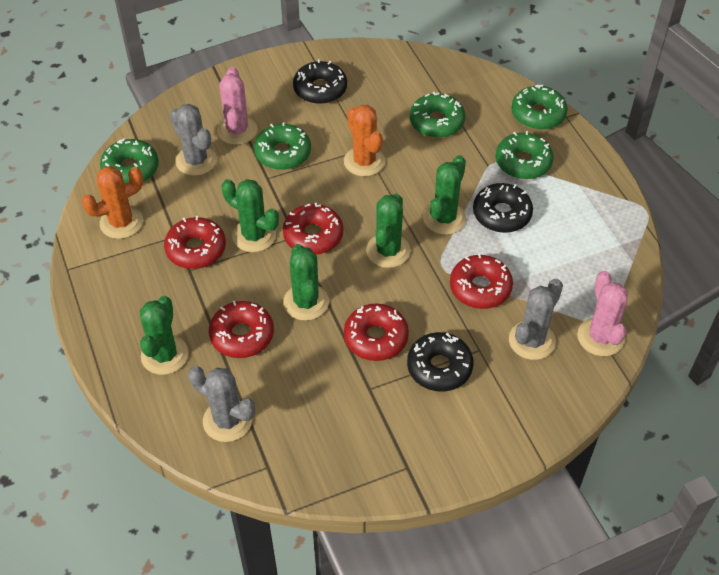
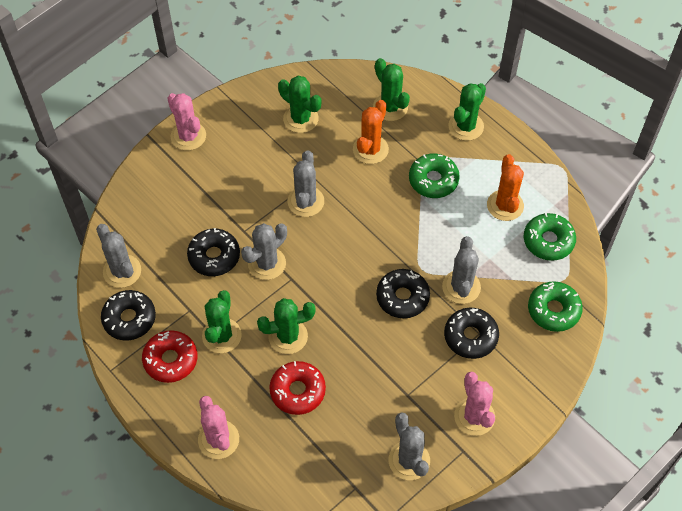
black donut: [293,59,347,104] [407,332,473,392] [473,183,533,233] = 3 -> [101,290,156,341] [187,228,240,276] [376,269,430,318] [444,308,499,359] = 4
green donut: [100,139,159,184] [254,122,311,170] [410,92,465,138] [496,131,554,179] [511,84,567,130] = 5 -> [409,153,460,198] [524,213,576,261] [528,281,583,332] = 3
grey cactus: [170,104,217,176] [188,366,255,442] [509,279,563,360] = 3 -> [96,224,141,288] [241,223,287,280] [288,150,324,217] [389,412,430,480] [442,236,481,304] = 5
pink cactus: [217,67,258,145] [577,271,628,356] = 2 -> [167,93,206,151] [198,396,239,459] [454,372,495,436] = 3
red donut: [164,216,226,269] [209,301,274,358] [283,203,343,255] [344,303,409,361] [450,253,513,309] = 5 -> [142,330,197,383] [269,361,326,415] = 2

